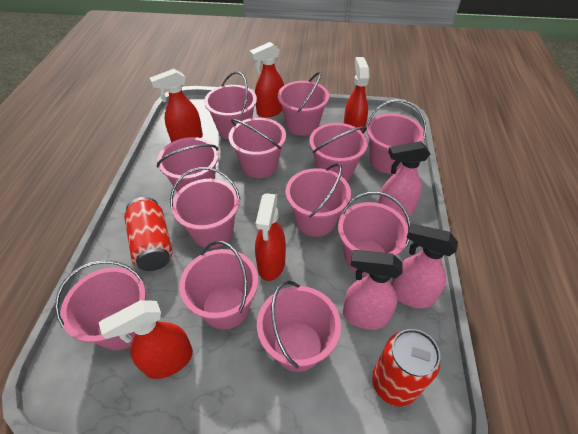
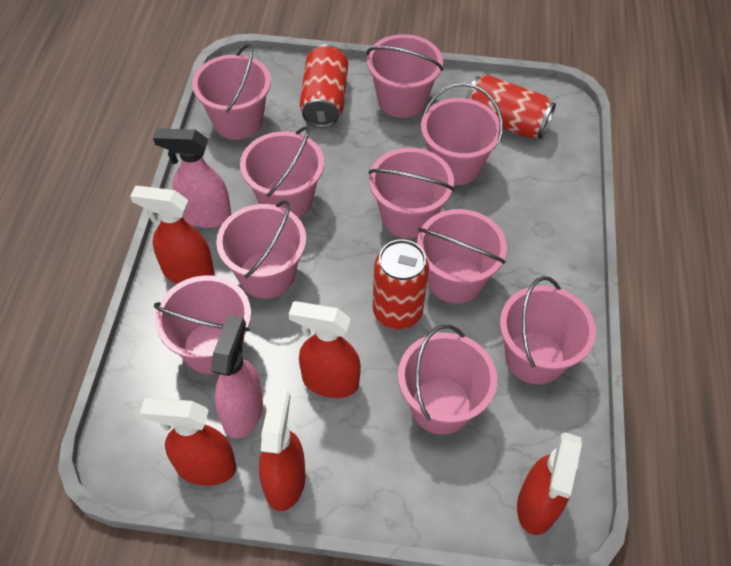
pink bucket: [55,260,146,350] [157,137,219,192] [170,167,240,248] [179,241,258,330] [204,71,257,140] [229,118,286,178] [257,281,341,372] [278,72,329,136] [286,163,351,237] [309,123,368,181] [338,192,411,275] [366,100,426,174] = 12 -> [154,275,251,374] [192,44,271,140] [216,200,306,298] [240,126,324,218] [366,34,443,118] [369,148,455,239] [398,325,497,435] [417,209,507,304] [421,83,503,185] [500,276,596,385] = 10
pink spray bottle: [343,250,403,330] [378,141,430,219] [391,223,458,308] = 3 -> [153,129,231,228] [211,314,263,439] = 2
red can: [124,197,173,271] [372,329,440,406] = 2 -> [300,44,348,128] [373,239,429,329] [466,75,556,139] = 3

